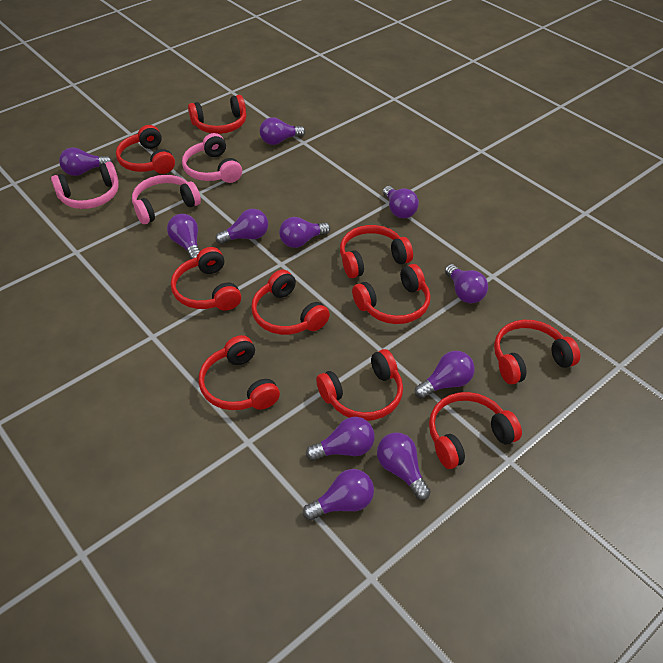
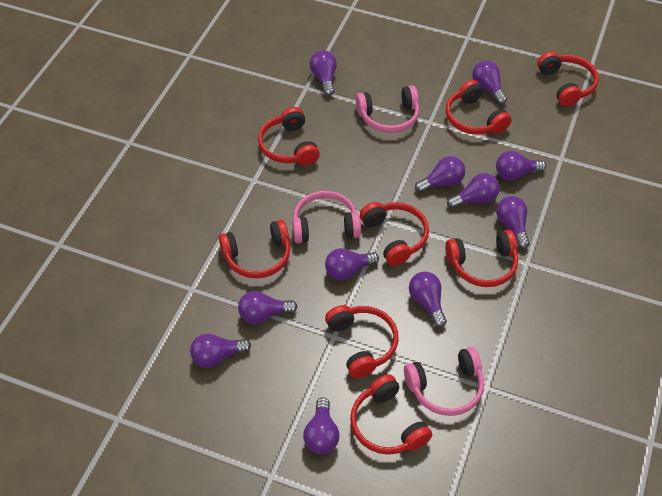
red headphones: [116,125,175,174] [171,247,241,311] [188,95,246,134] [198,335,280,410] [251,270,330,335] [316,349,403,421] [340,225,413,278] [352,264,431,324] [429,392,522,469] [494,320,580,384] = 10 -> [219,220,290,278] [258,107,320,166] [325,305,398,378] [350,374,432,455] [360,202,429,266] [445,230,518,287] [446,80,512,135] [537,52,599,107] = 8

